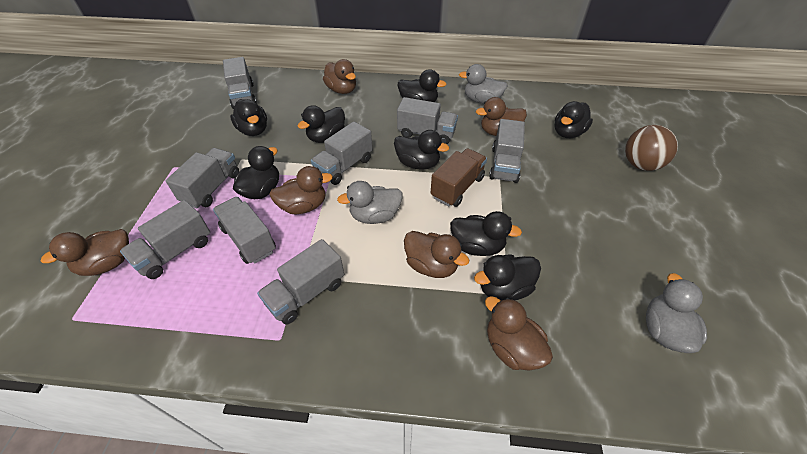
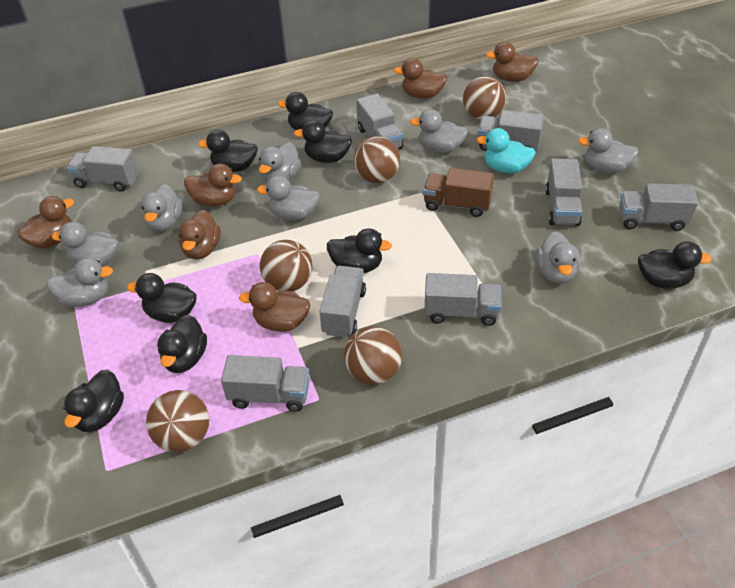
brown ball: [625,125,678,171] = 1 -> [146,390,209,452] [260,240,312,292] [344,326,402,385] [354,136,400,183] [463,76,506,120] = 5
grey duck: [337,181,402,224] [459,64,508,104] [646,273,707,353] = 3 -> [46,258,113,307] [52,222,118,267] [141,184,182,232] [257,175,320,220] [259,142,301,183] [410,109,468,153] [536,231,580,284] [578,128,639,173] = 8
turquoise duck: none = 0 -> [476,128,536,173] = 1

